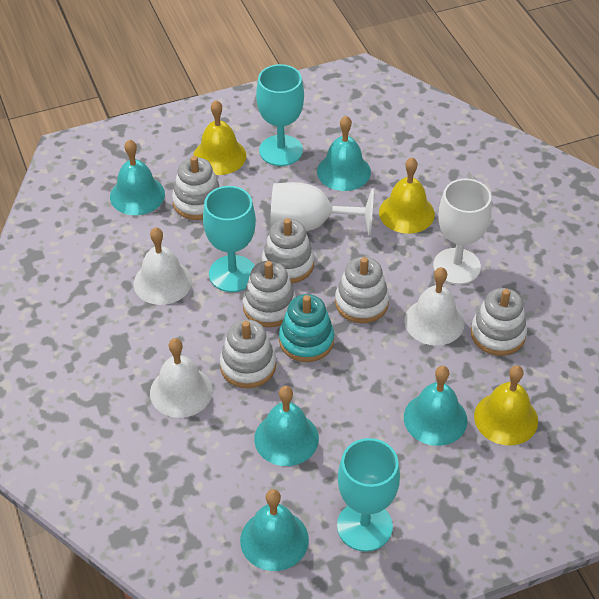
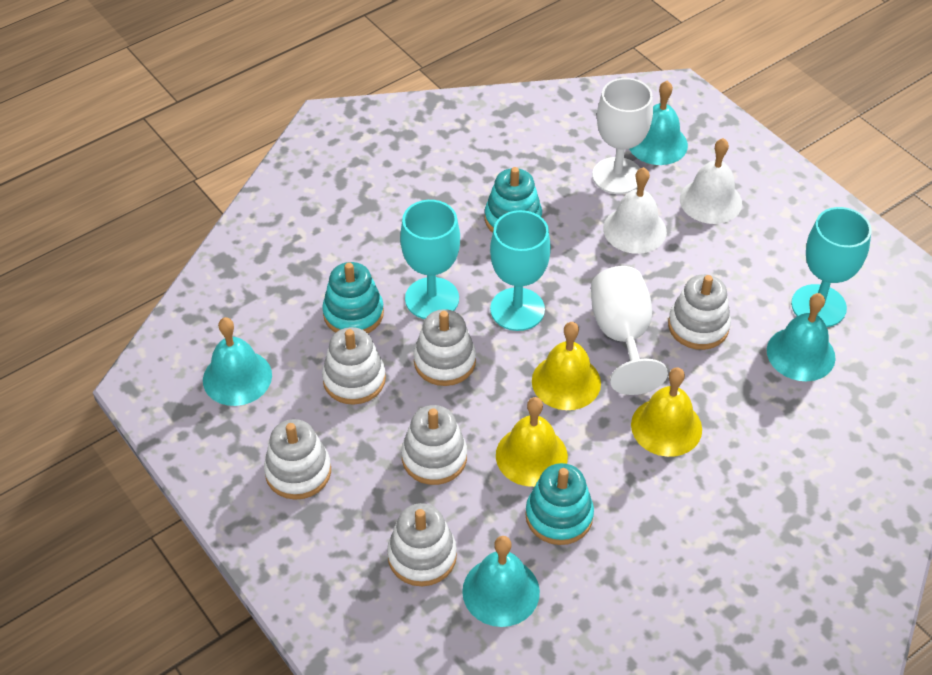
turquoise bell: [110,139,165,215] [240,489,309,571] [254,386,319,466] [317,116,371,191] [404,366,467,446] = 5 -> [203,317,272,406] [462,536,540,627] [629,81,688,165] [767,293,836,381] = 4
turquoise stacking toy: [279,294,334,362] = 1 -> [322,262,384,333] [485,167,542,233] [525,463,594,545] = 3
white bell: [134,227,192,305] [150,338,213,418] [404,267,465,346] = 3 -> [603,167,667,254] [680,138,742,224] = 2

